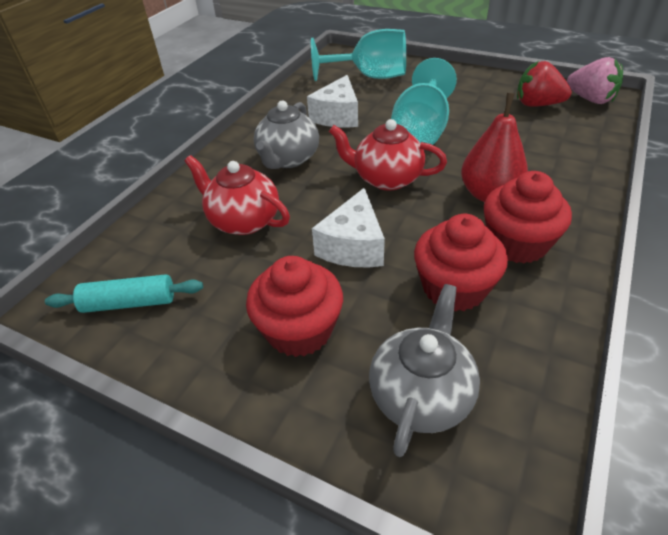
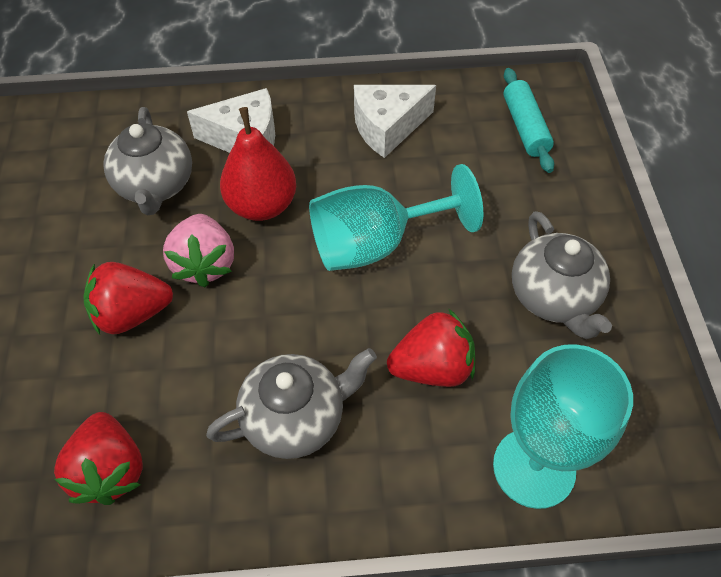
grey teapot: [254,101,319,169] [369,284,480,457] = 2 -> [103,107,192,215] [206,348,377,459] [512,211,612,339] = 3
red cupcake: [246,256,343,357] [414,214,508,312] [484,171,572,264] = 3 -> none = 0
red strawberry: [517,61,572,107] = 1 -> [54,412,143,505] [83,262,173,335] [387,309,475,387] = 3
red teapot: [185,155,290,235] [329,119,447,191] = 2 -> none = 0

